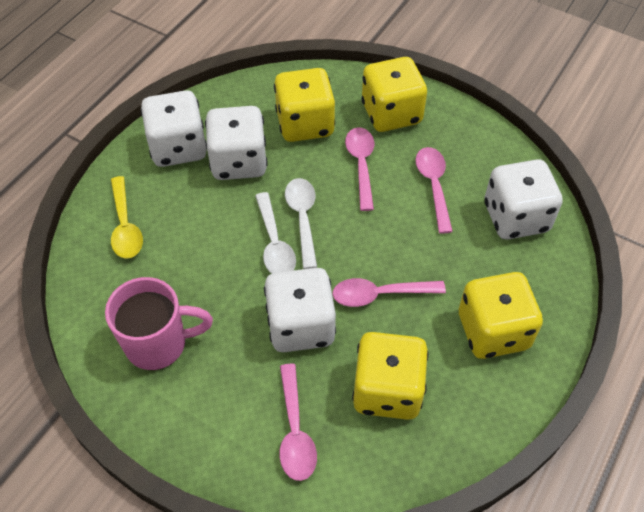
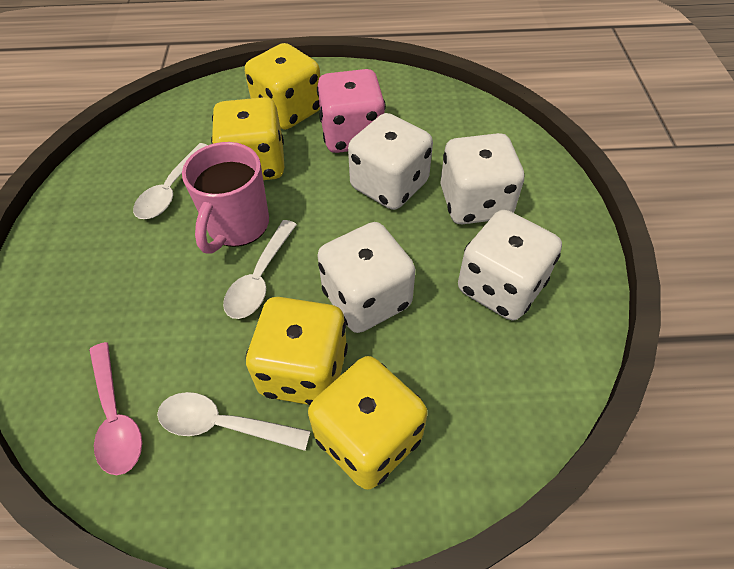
pink dice: none = 0 -> [317,69,386,153] = 1
pink spoon: [279,364,317,481] [332,278,446,307] [345,127,374,211] [416,147,453,234] = 4 -> [89,342,142,475] = 1
white spoon: [255,192,296,274] [285,178,317,269] = 2 -> [133,143,208,219] [157,392,311,451] [223,220,297,319] = 3
yellow spoon: [111,176,143,258] = 1 -> none = 0

